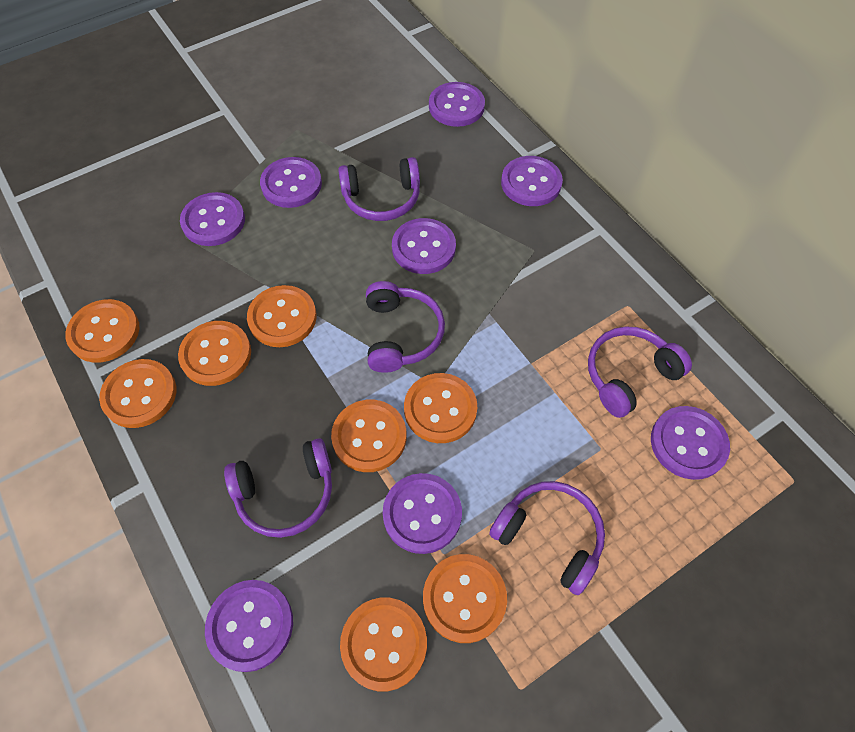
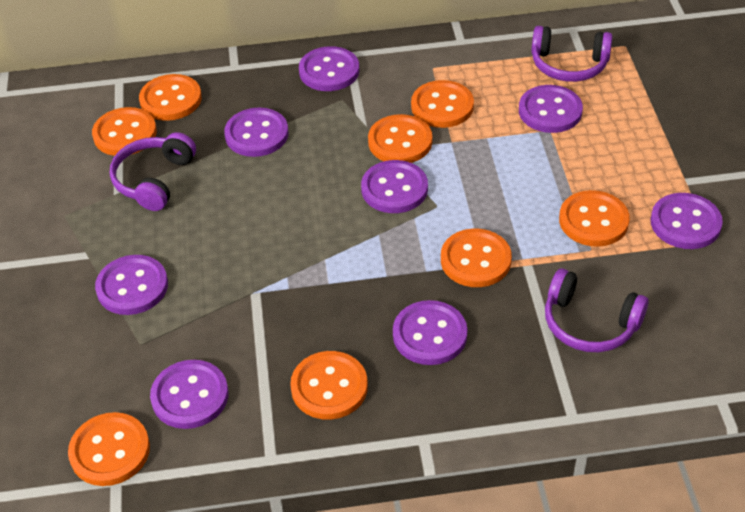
purple headphones: [224,438,332,538] [338,157,420,221] [366,281,445,373] [489,481,605,595] [588,326,692,418] = 5 -> [110,132,196,211] [531,26,613,82] [545,268,649,352] = 3

